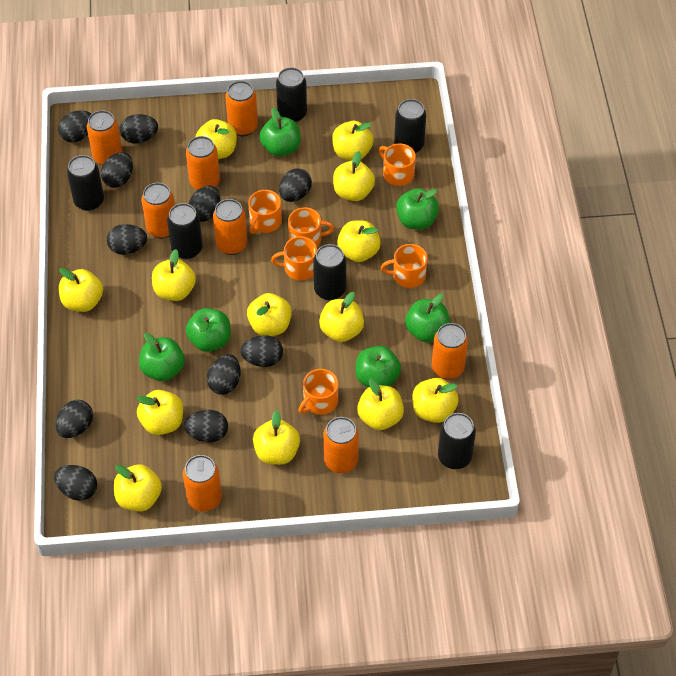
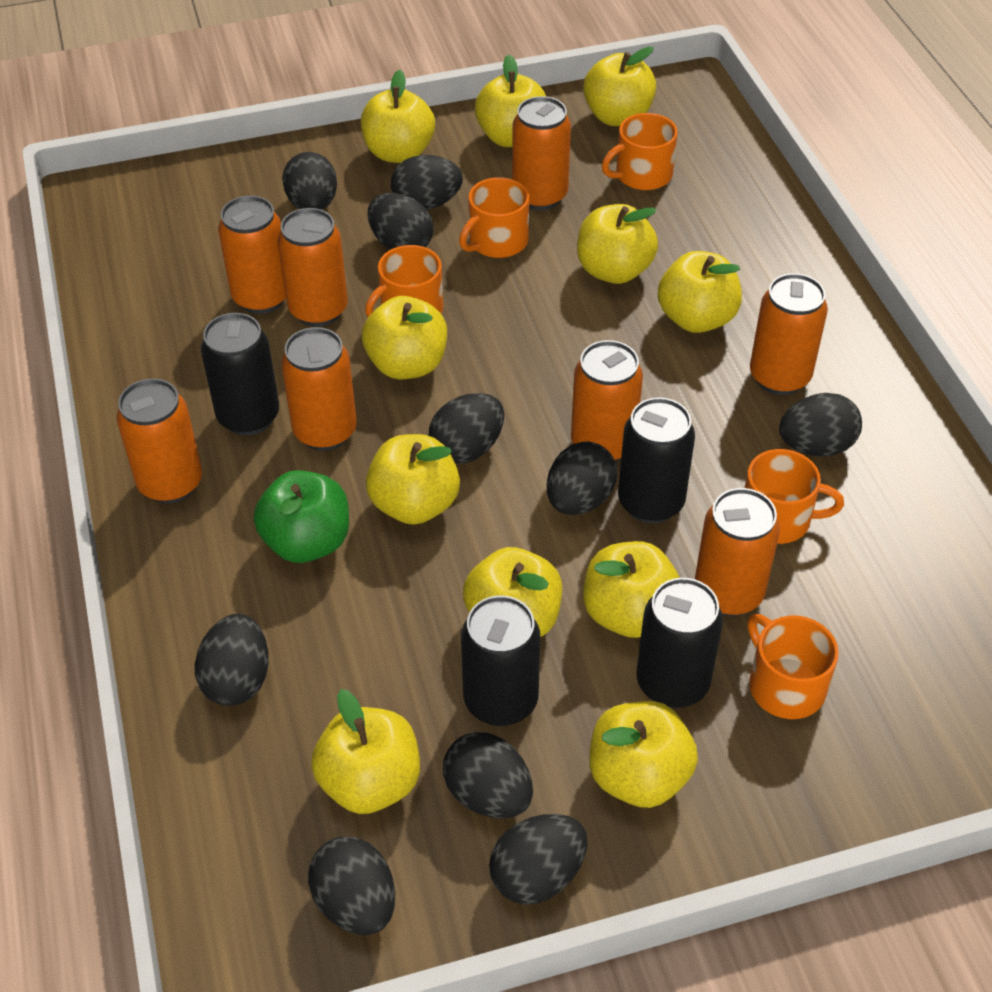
black can: [67,155,104,211] [167,203,203,259] [276,67,307,122] [313,244,346,301] [394,99,426,154] [438,413,476,469] = 6 -> [201,313,279,436] [461,596,540,726] [618,398,695,523] [637,578,723,708] = 4
black egg: [54,465,97,501] [56,400,93,438] [58,110,91,143] [101,152,133,188] [107,224,147,255] [120,114,158,144] [184,410,228,442] [189,186,220,222] [207,354,241,395] [240,335,283,367] [279,168,312,202] = 11 -> [195,614,269,706] [282,152,337,210] [308,837,395,935] [368,193,433,250] [391,155,463,210] [429,393,504,464] [443,732,533,819] [489,814,588,905] [547,441,617,515] [779,393,862,457] = 10
green apple: [139,333,185,381] [186,308,231,352] [259,107,300,157] [355,346,401,387] [396,188,439,230] [405,294,450,342] = 6 -> [254,470,349,563] = 1
orange mug: [248,190,282,234] [271,236,317,280] [288,207,334,246] [299,369,338,415] [379,144,416,186] [381,244,427,288] = 6 -> [365,245,443,317] [459,177,529,258] [602,113,677,190] [745,449,844,544] [747,614,839,719] = 5
yellow apple: [59,268,103,312] [114,464,162,511] [137,390,183,435] [152,249,196,301] [196,119,237,159] [247,293,292,336] [253,410,300,465] [319,292,364,342] [332,121,374,161] [333,151,375,201] [337,220,381,262] [357,378,404,430] [412,378,459,423] = 13 -> [311,689,420,814] [361,70,435,163] [362,296,447,380] [366,434,460,525] [463,547,562,637] [475,55,546,147] [577,204,658,284] [583,47,656,126] [583,541,680,638] [589,701,698,808] [658,251,742,333] = 11

